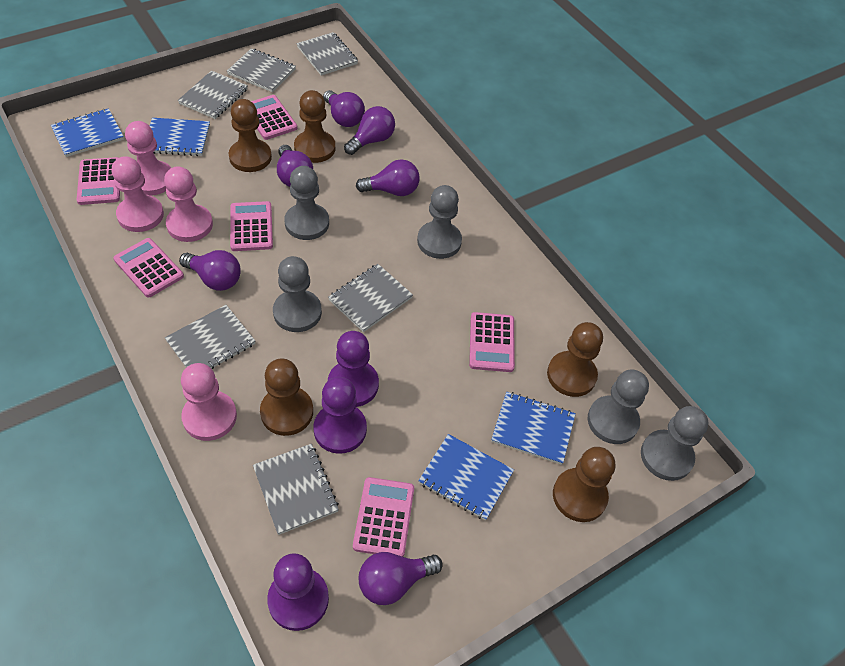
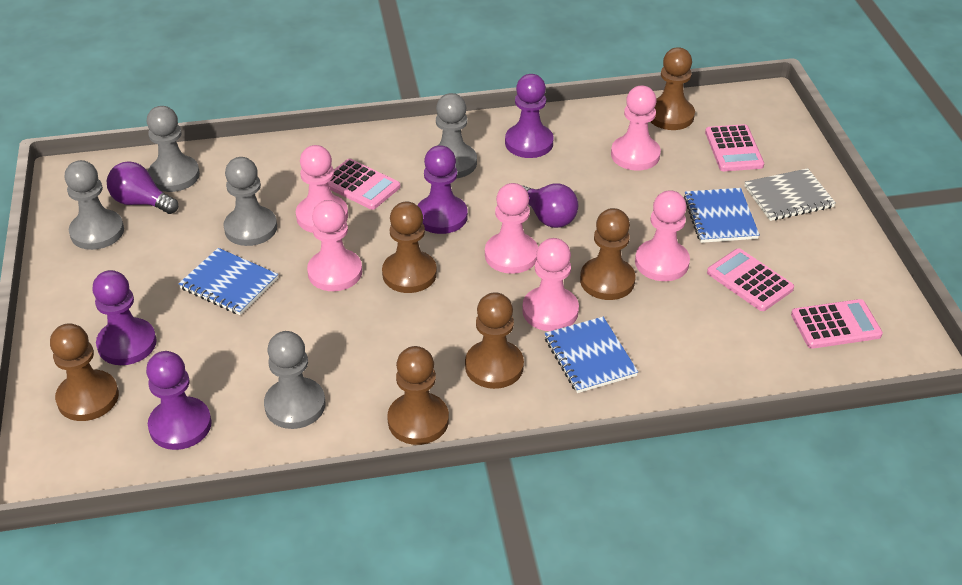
blue notebook: [51,108,124,157] [150,118,210,156] [418,434,514,521] [491,392,576,465] = 4 -> [178,248,278,315] [544,317,638,393] [684,188,760,243] = 3
brown pawn: [229,99,272,172] [260,359,313,436] [294,90,335,163] [547,322,603,397] [553,447,615,522] = 5 -> [50,323,119,421] [382,202,437,293] [387,346,449,445] [465,292,524,389] [580,208,636,300] [651,47,695,130] = 6
grey notebook: [165,305,255,369] [178,70,248,119] [227,48,296,92] [253,444,339,535] [296,32,358,76] [328,264,413,332] = 6 -> [744,168,836,221] = 1
pink calculator: [77,157,120,205] [113,238,184,297] [230,201,273,251] [251,95,297,140] [353,477,414,557] [469,312,515,372] = 6 -> [328,159,400,210] [705,124,764,171] [707,248,794,311] [791,299,883,349] = 4
pink pawn: [112,156,164,232] [125,121,171,196] [164,166,213,242] [181,363,237,441] = 4 -> [296,145,348,233] [307,200,362,291] [485,183,538,274] [522,238,579,331] [611,86,661,171] [635,190,690,281] = 6
purple light bulb: [179,250,241,291] [277,145,313,187] [323,90,365,127] [344,106,395,155] [356,159,420,196] [359,552,443,605] = 6 -> [107,161,178,214] [521,183,578,228] = 2
purple pawn: [267,553,329,631] [314,377,367,454] [328,331,379,407] = 3 -> [92,270,157,365] [146,351,212,450] [417,145,468,234] [505,74,554,158] = 4

